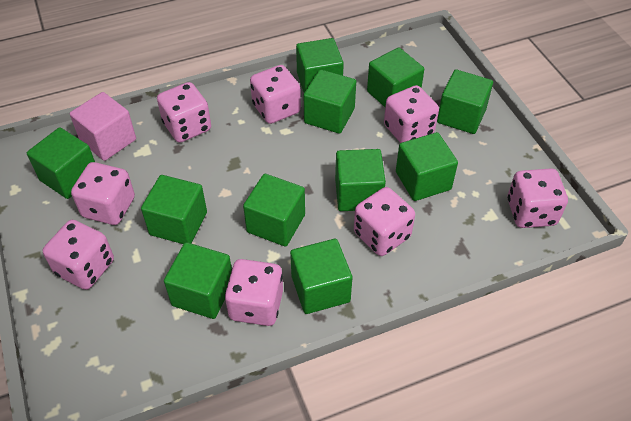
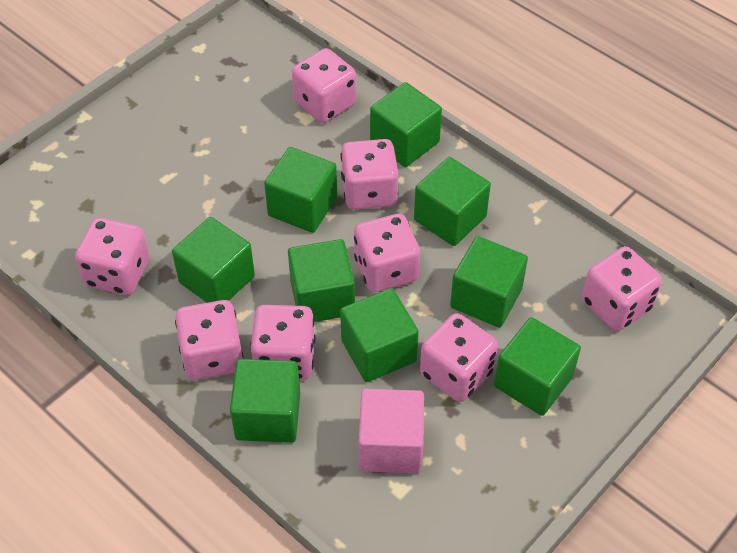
green cube: [27,127,95,199] [141,175,207,244] [164,242,232,319] [243,174,305,247] [290,239,352,314] [296,38,344,93] [304,69,356,134] [335,149,386,211] [367,48,424,107] [396,132,458,201] [437,69,493,134] = 11 -> [172,217,255,303] [230,359,300,443] [264,147,337,233] [288,239,355,322] [340,288,419,382] [370,82,442,167] [414,157,491,246] [450,236,528,328] [494,317,581,416] = 9

